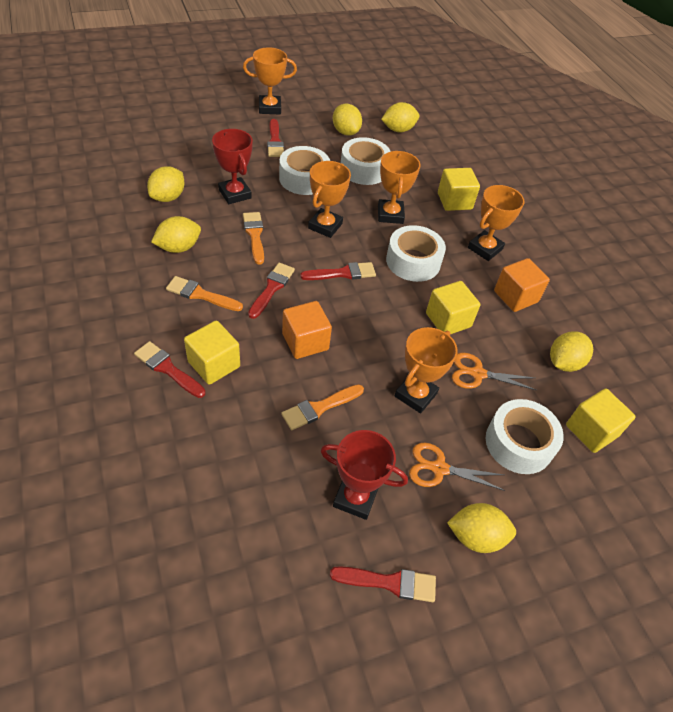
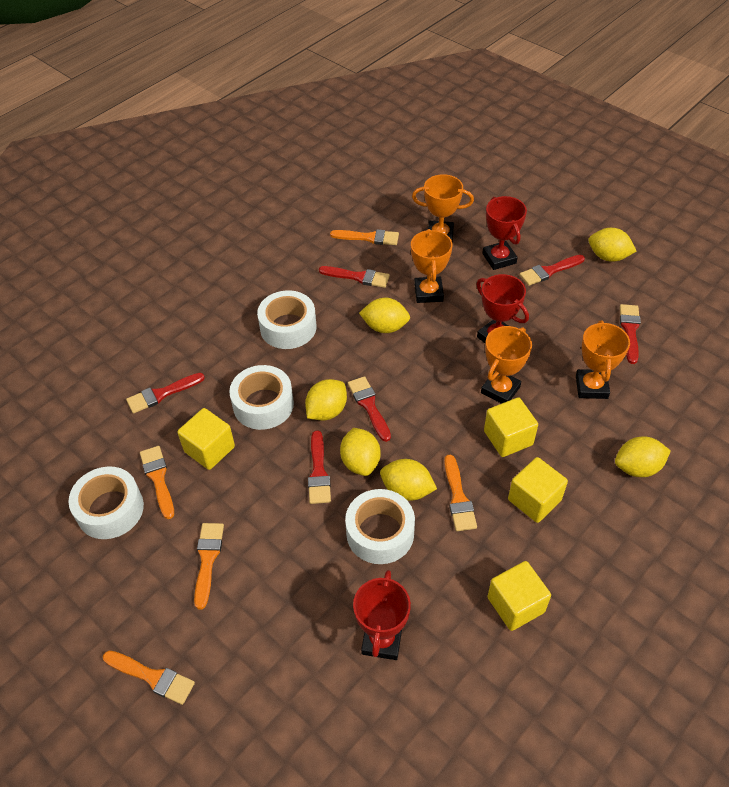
orange brush: [166,276,243,311] [243,212,264,265] [281,384,364,430] = 3 -> [103,651,195,705] [140,446,174,519] [194,523,224,609] [330,229,399,245] [444,454,477,531] = 5
orange cube: [282,301,332,359] [494,258,550,312] = 2 -> none = 0
orange scissors: [409,443,505,491] [452,352,536,390] = 2 -> none = 0
orange trophy: [243,47,297,115] [308,161,351,238] [378,151,421,224] [395,327,458,414] [468,185,524,261] = 5 -> [411,229,452,303] [412,174,474,241] [481,326,532,404] [576,321,630,399] = 4
red brush: [134,341,206,398] [248,263,295,319] [267,119,284,157] [300,262,376,280] [330,566,436,602] = 5 -> [126,373,205,413] [308,431,331,504] [319,266,390,288] [348,376,391,442] [520,255,585,286] [620,304,641,364] = 6
red trophy: [212,129,253,204] [321,430,408,520] = 2 -> [353,570,411,660] [476,274,529,343] [482,196,527,270] = 3

